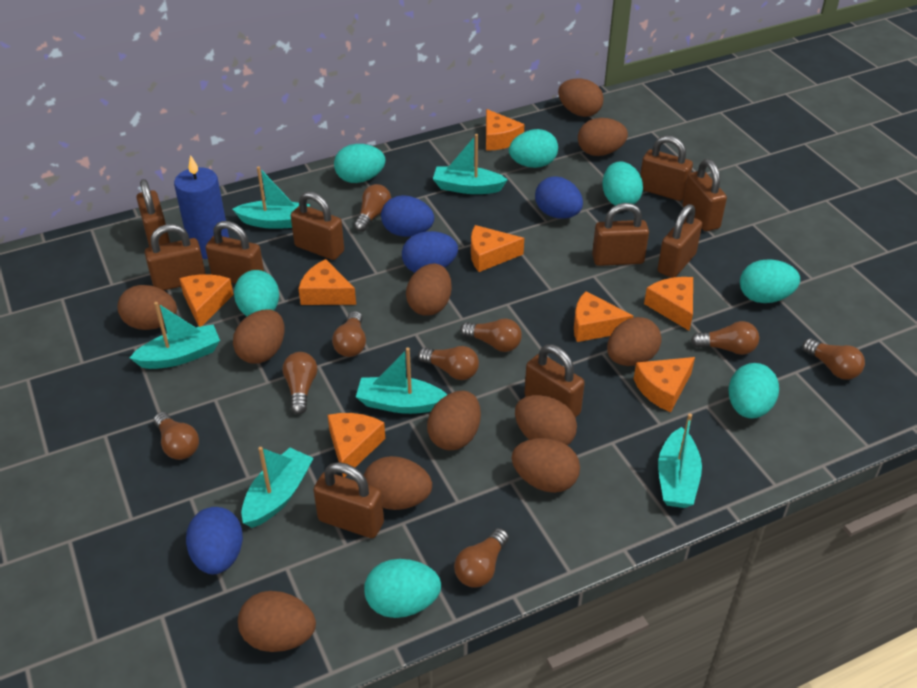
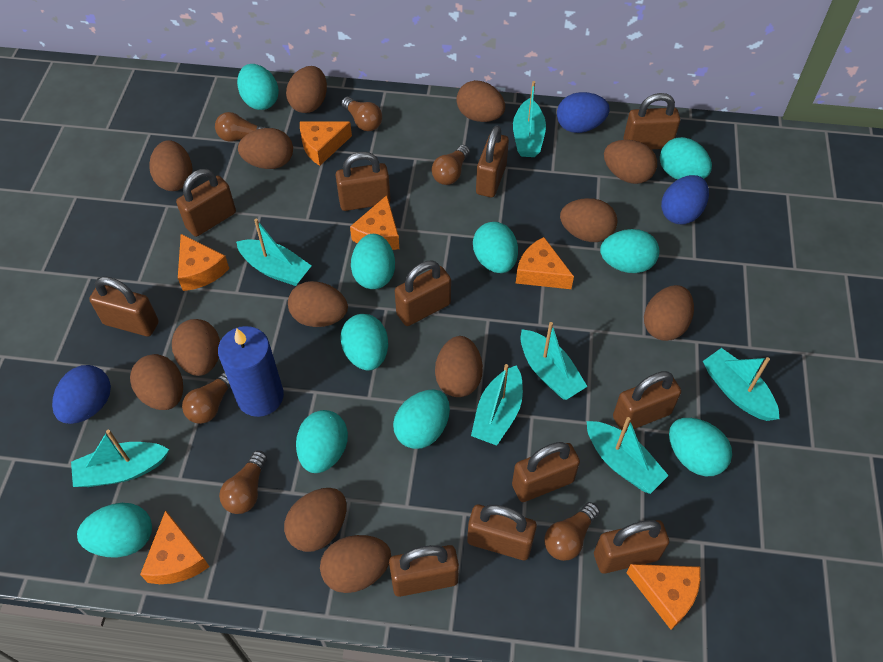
blue egg: [186,507,243,574] [381,195,434,237] [402,231,458,273] [535,176,583,219] = 4 -> [52,365,111,424] [557,92,610,133] [661,175,709,224] = 3
brown egg: [118,285,177,330] [233,310,284,364] [238,591,316,652] [364,456,432,510] [406,264,452,316] [427,391,481,450] [512,438,580,493] [515,395,577,445] [558,79,604,117] [578,118,628,156] [607,317,662,366] = 11 -> [130,354,183,410] [149,140,192,191] [172,319,220,376] [238,128,293,169] [284,488,347,552] [286,66,327,113] [288,281,348,327] [320,535,391,593] [435,336,483,397] [456,80,505,122] [560,198,618,242] [604,140,657,184] [644,285,694,341] = 13
brown light bulb: [154,412,199,460] [283,352,317,414] [332,311,366,357] [354,184,391,232] [418,346,479,380] [454,528,509,588] [460,318,522,352] [691,321,759,355] [802,338,865,380] = 9 -> [182,371,231,424] [215,112,269,142] [219,451,267,514] [341,97,382,131] [432,145,470,185] [544,502,600,561] = 6
brown padlock: [137,179,170,247] [145,224,206,291] [206,221,264,284] [291,191,344,260] [313,462,384,538] [524,344,585,418] [592,203,649,266] [640,135,693,201] [658,204,702,278] [683,159,727,231] = 10 -> [89,276,159,336] [176,169,236,237] [336,152,391,211] [389,545,459,597] [395,261,451,326] [467,505,537,560] [476,125,509,197] [512,442,580,502] [594,520,669,573] [613,371,681,432] [623,93,680,149] = 11
orange cheese: [179,274,233,327] [298,259,356,305] [328,413,385,477] [471,225,524,272] [486,109,525,151] [574,291,633,342] [634,357,695,412] [644,277,693,331] = 8 -> [140,510,209,584] [178,234,229,291] [300,121,352,166] [350,195,399,250] [516,237,574,289] [626,564,701,630] = 6
turquoise boat: [129,302,220,369] [233,166,310,229] [241,447,313,528] [356,348,447,414] [433,134,508,194] [658,413,702,508] = 6 -> [71,430,170,487] [236,219,311,286] [471,364,523,446] [513,81,546,157] [521,322,588,400] [587,417,669,494] [703,348,779,421] = 7
turquoise egg: [234,270,279,316] [334,144,385,183] [364,559,441,618] [509,129,558,168] [602,161,643,206] [728,363,779,419] [740,259,800,303] = 7 -> [77,503,152,557] [237,64,279,110] [296,410,348,473] [340,314,388,371] [351,234,395,289] [393,389,450,449] [473,222,518,273] [600,229,659,273] [660,137,712,179] [669,418,732,476] = 10

